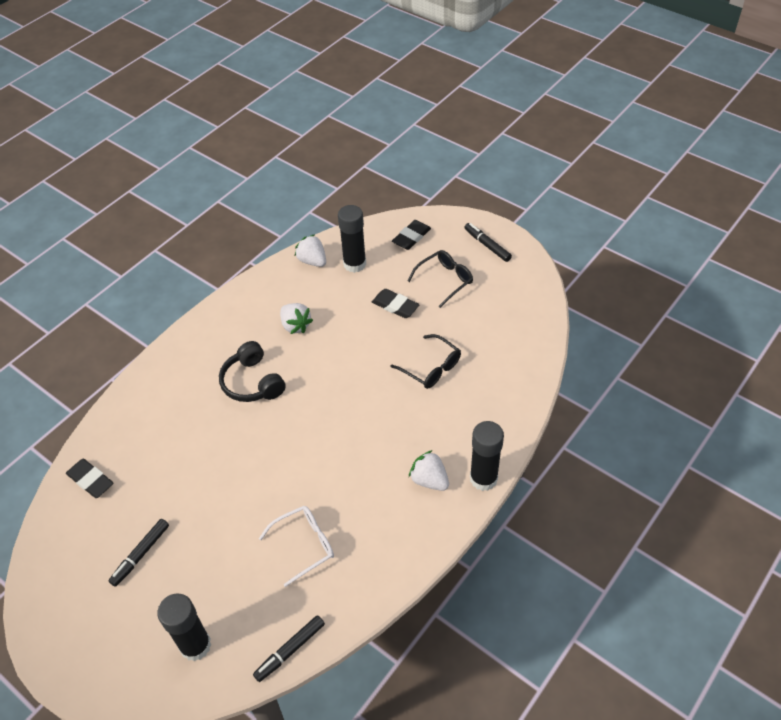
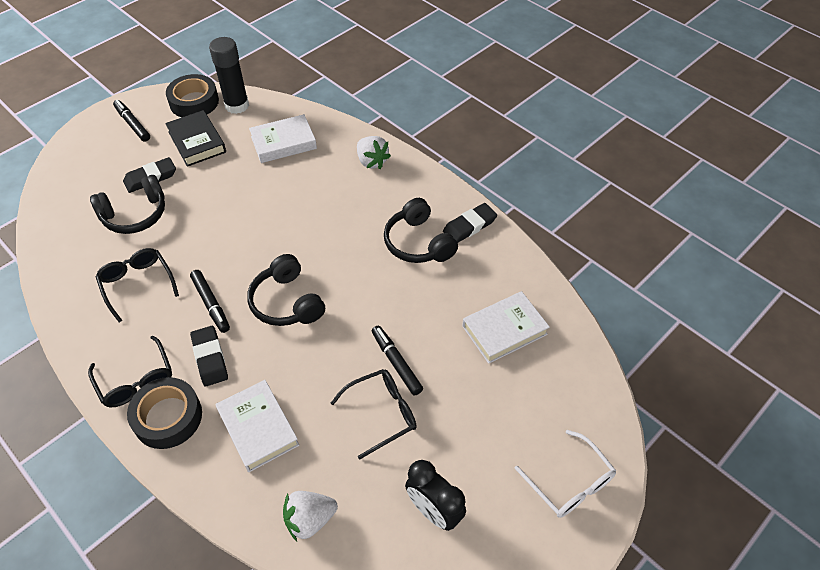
black book: none = 0 -> [165,110,226,167] = 1
black clock: none = 0 -> [405,460,466,531] = 1
black glasses: [391,334,461,389] [407,250,473,308] = 2 -> [88,335,172,407] [96,248,179,322] [331,369,417,459] = 3
black glue stick: [157,594,211,661] [338,205,366,273] [470,421,504,491] = 3 -> [209,37,249,114] = 1
black headphones: [219,341,286,402] = 1 -> [90,175,165,234] [247,254,325,326] [384,198,458,263] = 3
black tape: none = 0 -> [127,377,202,449] [166,74,219,117] = 2
white book: none = 0 -> [216,380,299,472] [249,114,317,163] [462,291,550,364] = 3
white strawberry: [280,303,313,334] [295,235,326,267] [409,450,449,491] = 3 -> [283,491,338,541] [357,136,391,169] = 2

